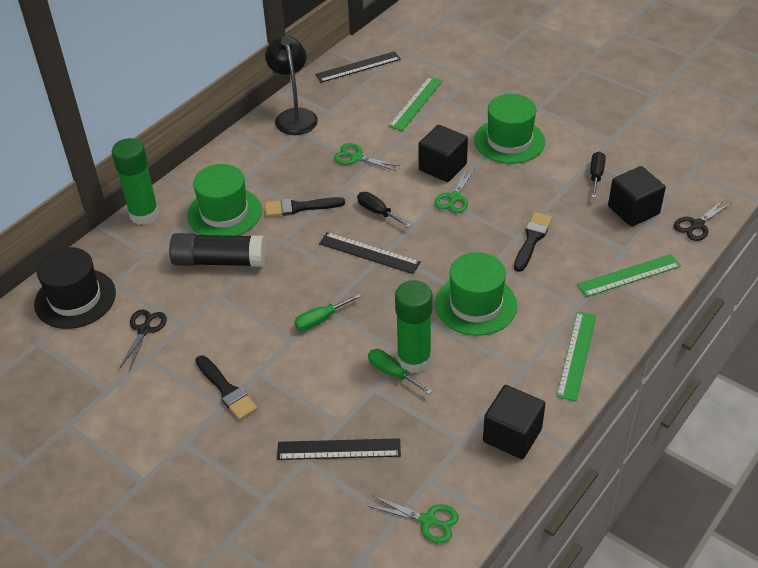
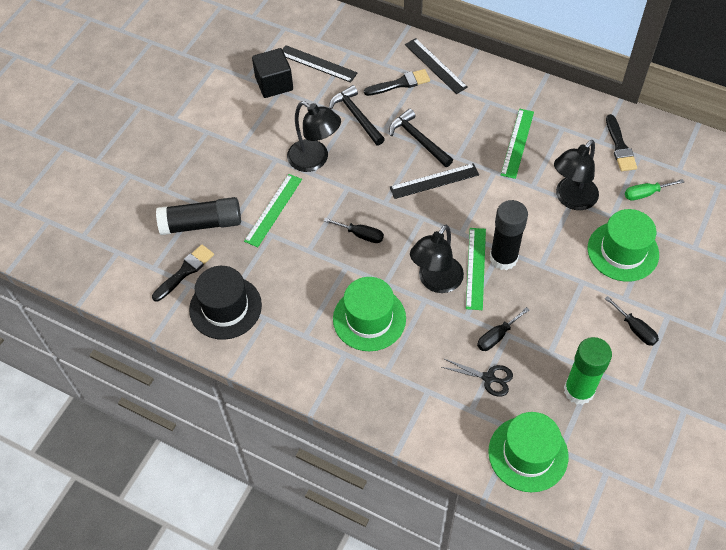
black cube: [419,125,468,182] [483,385,545,459] [608,166,666,227] = 3 -> [252,48,293,98] = 1
black glue stick: [169,233,266,267] = 1 -> [156,197,241,235] [490,200,528,270] = 2
black hammer: none = 0 -> [329,85,385,145] [389,109,453,167] = 2
black lamp: [265,36,318,135] = 1 -> [287,101,341,172] [410,225,464,293] [554,140,599,210] = 3
black scissors: [119,310,167,371] [674,199,732,241] = 2 -> [441,359,513,397] = 1
black screwdriver: [357,192,411,228] [591,151,606,198] = 2 -> [324,218,384,243] [477,307,529,351] [605,296,659,346] = 3
green glue stick: [112,138,159,225] [395,280,433,373] = 2 -> [564,337,612,405] = 1
green scissors: [334,143,400,171] [368,496,459,543] [435,168,475,213] = 3 -> none = 0
green screwdriver: [294,294,362,331] [368,349,432,395] = 2 -> [625,179,684,201] = 1

